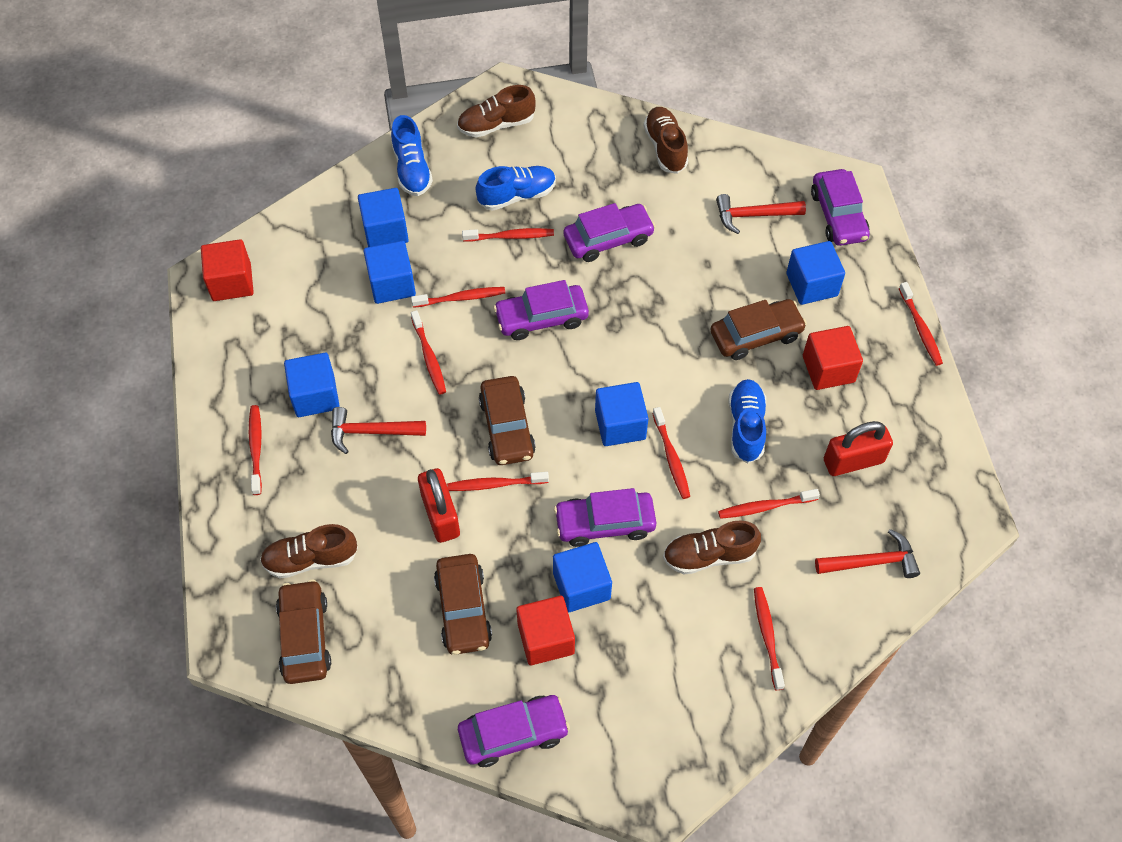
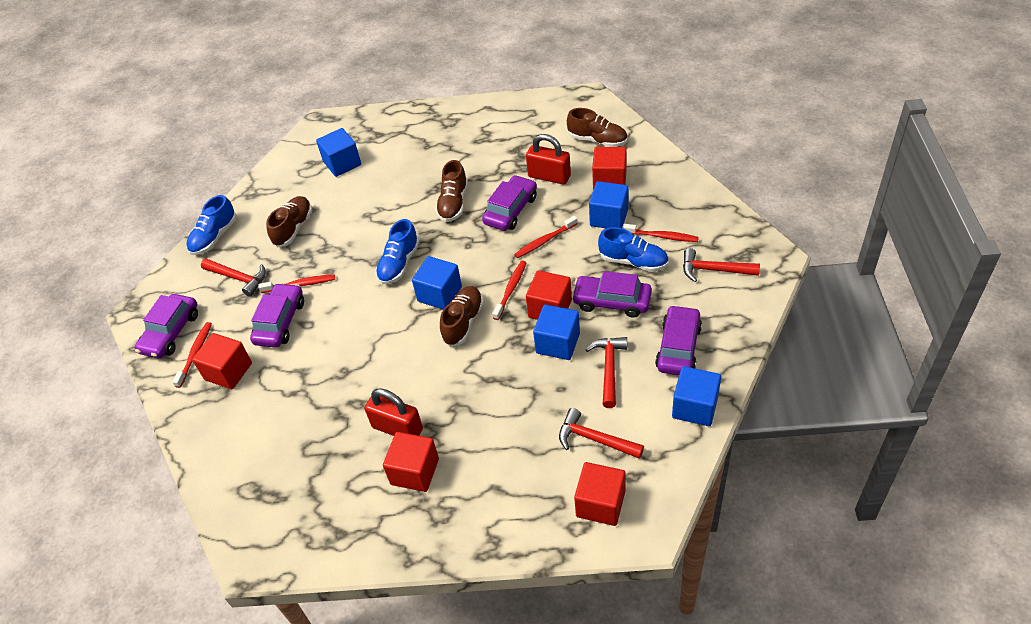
blue cube: [284,353,340,417] [358,188,409,247] [364,241,416,304] [553,542,612,612] [595,382,648,446] [786,241,845,305] = 6 -> [316,128,361,177] [412,256,462,309] [533,304,580,360] [589,181,629,228] [672,366,721,426] = 5
brown car: [276,579,331,684] [434,554,492,655] [479,376,536,465] [711,299,807,360] = 4 -> none = 0
red cube: [201,239,254,301] [516,596,575,665] [803,326,863,390] = 3 -> [192,333,252,389] [383,432,439,492] [526,270,572,320] [574,462,626,526] [592,147,627,190] = 5
red hammer: [331,407,426,454] [716,194,806,234] [815,529,920,578] = 3 -> [201,258,266,297] [559,408,644,459] [585,337,627,408] [683,248,760,282] = 4
red toothbrush: [249,405,262,495] [411,287,505,308] [411,310,446,395] [447,472,549,491] [462,228,554,242] [652,407,690,499] [718,489,820,519] [754,587,785,690] [899,282,943,366] = 9 -> [172,322,212,388] [258,275,335,293] [492,261,527,320] [514,216,578,258] [622,224,699,242] = 5

